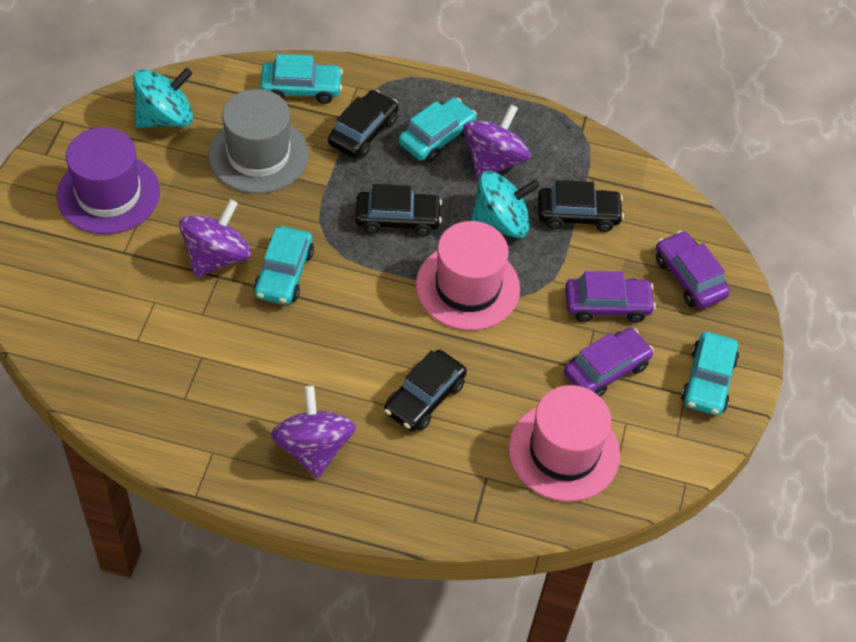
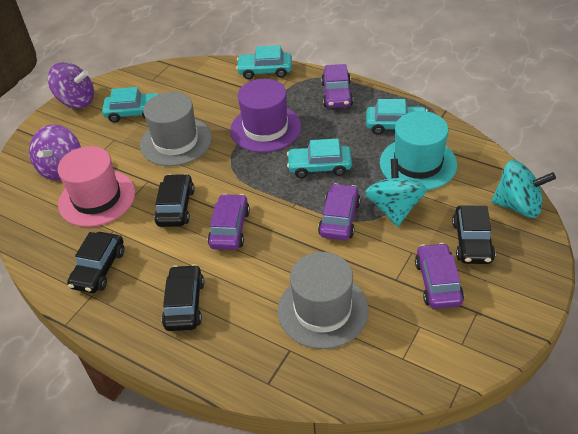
grey hat: [209,89,308,194] = 1 -> [140,92,212,166] [278,252,369,349] = 2
pink hat: [416,221,520,330] [509,385,620,502] = 2 -> [58,146,135,227] = 1
purple car: [564,328,654,397] [565,271,656,323] [656,231,730,309] = 3 -> [208,194,250,250] [318,183,360,240] [321,64,353,108] [415,243,464,309] = 4
purple spinning top: [179,199,251,278] [271,386,356,479] [463,104,530,180] = 3 -> [29,124,81,181] [48,62,94,108] = 2
turquoise hat: none = 0 -> [380,111,457,190] = 1

